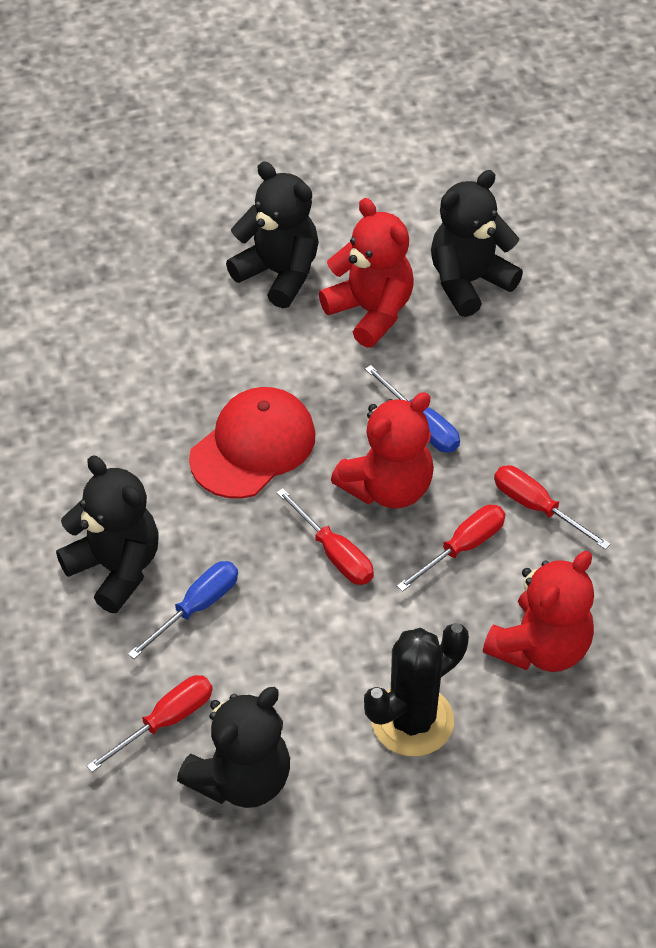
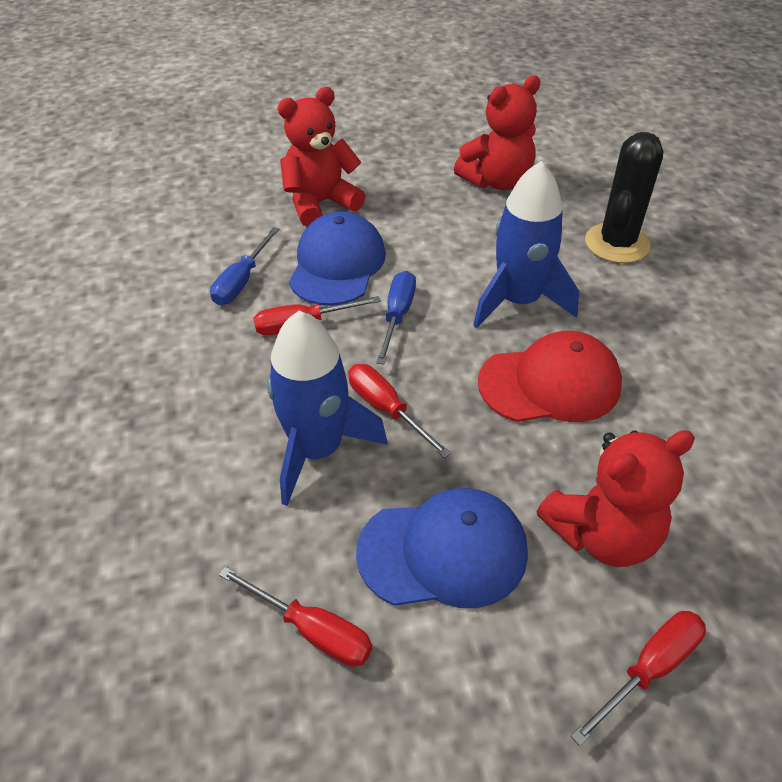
black teddy bear: [56,455,158,613] [177,687,290,808] [226,162,319,308] [431,170,523,317] = 4 -> none = 0
blue cap: none = 0 -> [289,212,386,306] [356,488,528,608] = 2
blue rocket: none = 0 -> [267,311,388,506] [473,161,579,328] = 2

